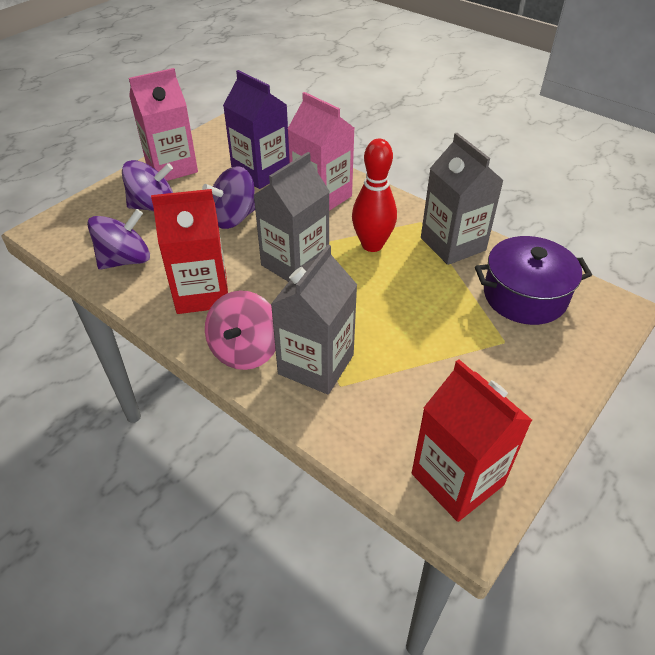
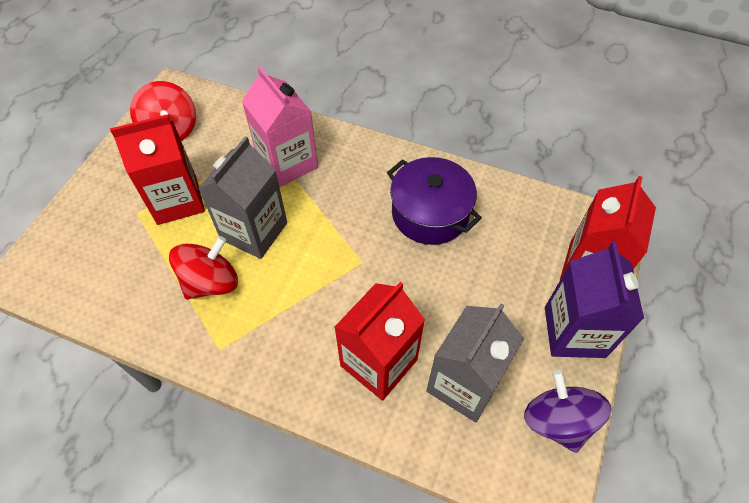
grey carton: [254,152,330,282] [271,245,357,394] [421,133,504,265] = 3 -> [198,136,287,259] [426,304,524,422] = 2
pink carton: [129,68,198,181] [288,92,354,211] = 2 -> [242,66,318,188] = 1
pink spinning top: [205,290,276,370] = 1 -> none = 0
purple spinning top: [87,209,150,270] [122,160,173,212] [202,166,255,229] = 3 -> [524,370,611,453] = 1
red bowling pin: [352,138,397,252] = 1 -> none = 0
red carton: [151,189,228,314] [412,359,532,522] = 2 -> [110,115,205,225] [334,282,425,401] [560,176,656,280] = 3
red spinning top: none = 0 -> [130,81,196,141] [169,236,238,300] = 2

